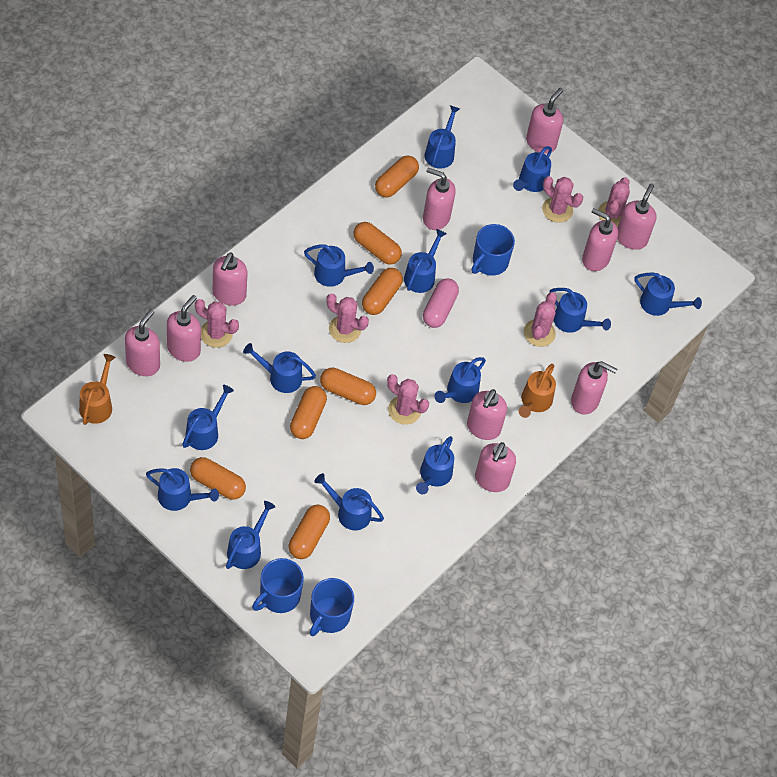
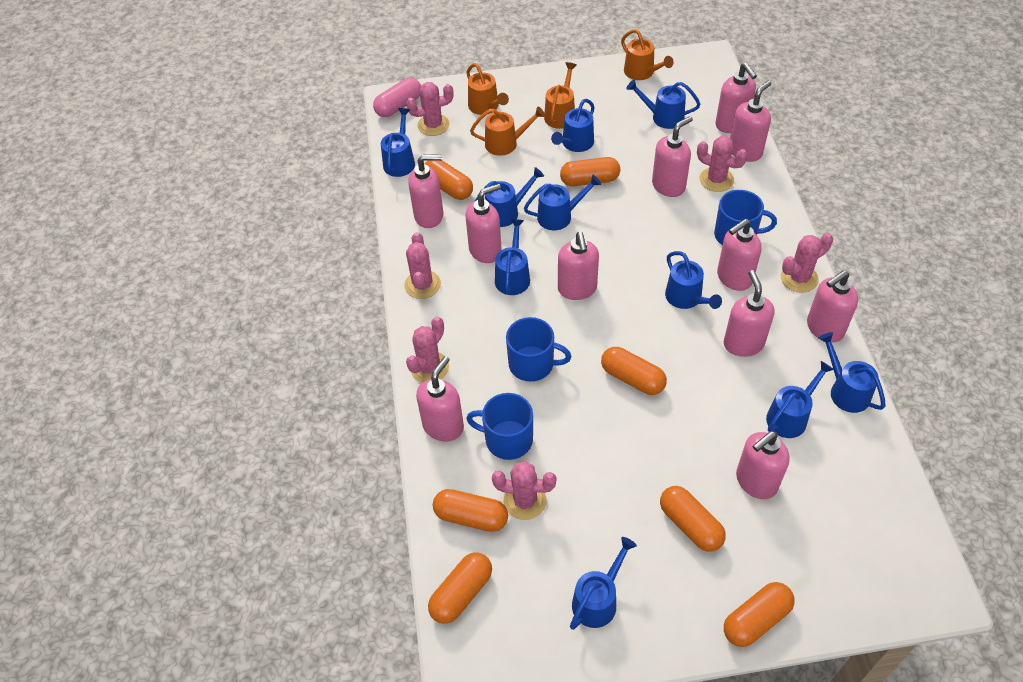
blue watering can: [146,468,219,511] [182,385,234,450] [226,501,275,569] [243,343,316,393] [304,244,374,287] [314,473,384,530] [404,229,447,293] [416,436,454,494] [425,105,460,169] [434,357,486,403] [513,146,552,192] [549,288,611,333] [634,272,702,316] = 13 -> [381,108,415,177] [475,167,544,227] [495,219,530,295] [524,175,601,230] [551,99,595,152] [570,537,637,630] [627,79,700,129] [665,251,722,309] [766,361,834,438] [818,332,886,413] = 10
orange watering can: [79,354,116,425] [519,364,556,418] = 2 -> [466,63,509,115] [470,106,545,156] [544,62,577,129] [621,29,674,80] = 4
pink soap dispenser: [125,309,160,376] [167,295,201,362] [213,253,247,306] [423,168,456,230] [467,389,507,440] [475,442,516,492] [526,88,563,154] [571,361,617,415] [582,208,618,271] [617,184,656,250] = 10 -> [408,154,443,228] [416,356,464,441] [465,184,502,263] [558,232,599,300] [652,116,693,197] [715,63,757,133] [717,219,762,291] [724,270,775,357] [730,81,771,162] [736,431,790,499] [807,271,858,343] = 11

